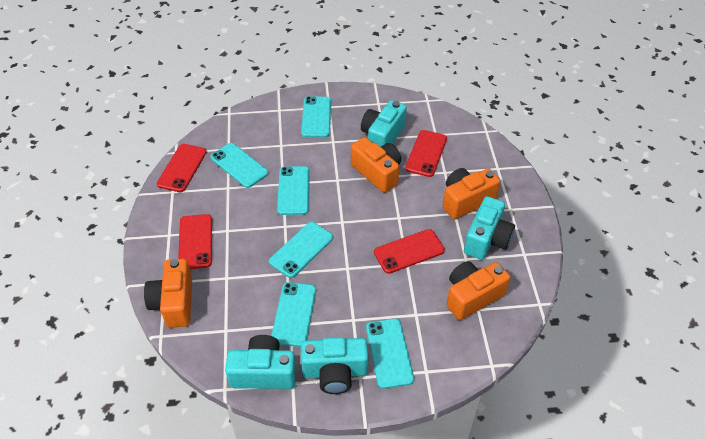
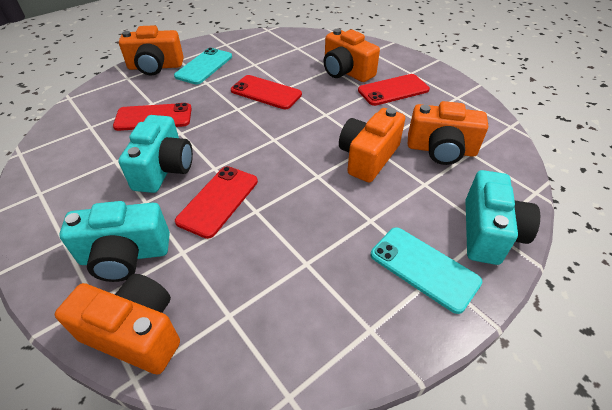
orange camera: [144,259,192,328] [351,137,401,193] [443,168,500,219] [446,261,510,320] = 4 -> [55,274,180,374] [119,25,183,76] [324,29,380,82] [339,108,405,182] [408,101,488,165] = 5
turquoise camera: [225,335,296,389] [301,337,368,394] [361,100,407,147] [464,196,515,260] = 4 -> [59,201,170,282] [118,115,193,193] [465,170,540,265] = 3
turquoise phone: [210,143,268,188] [269,222,333,278] [271,282,316,347] [277,166,309,215] [301,96,331,138] [366,318,414,389] = 6 -> [174,48,232,85] [371,227,482,314] = 2

